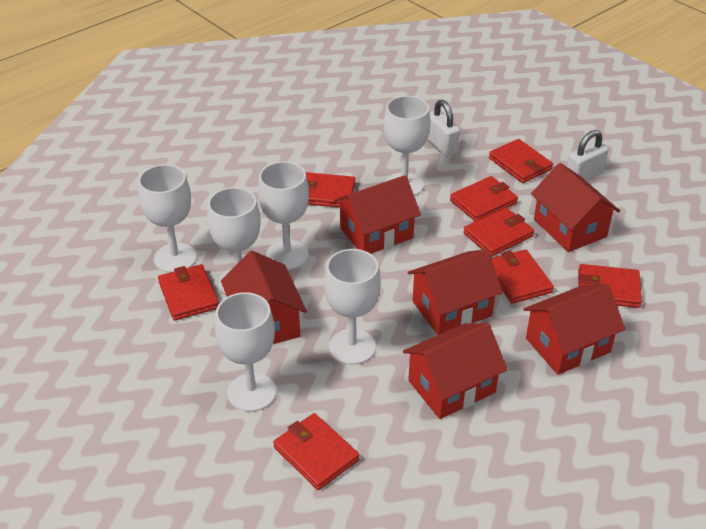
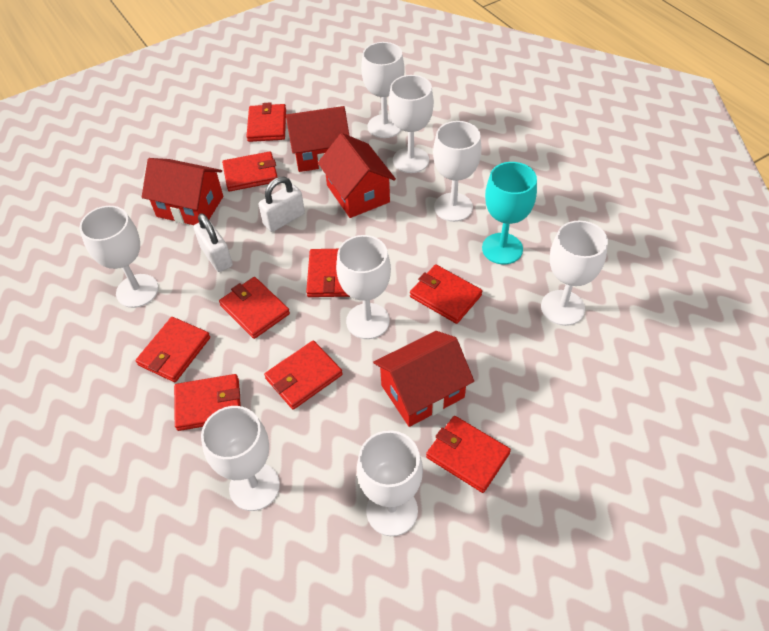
red house: [221,251,307,344] [334,175,421,254] [403,323,508,419] [408,249,503,335] [523,284,625,375] [531,163,620,252] = 6 -> [142,158,223,225] [286,106,349,172] [318,133,396,218] [373,331,474,427] = 4
red wallet: [158,264,219,321] [273,413,359,490] [306,172,355,208] [450,176,518,221] [463,207,534,257] [489,139,553,183] [491,249,554,304] [578,264,642,308] = 8 -> [136,317,210,382] [174,374,241,431] [219,277,290,339] [222,151,278,192] [246,102,286,142] [264,341,343,410] [306,249,350,297] [410,264,482,324] [426,416,511,493] = 9
turquoise goblet: none = 0 -> [482,162,537,264] = 1
white goblet: [138,164,197,273] [207,187,261,294] [215,292,276,412] [258,161,309,270] [324,249,381,365] [383,96,431,196] = 6 -> [79,206,158,308] [201,406,280,511] [336,235,391,339] [357,430,423,536] [361,42,405,138] [388,75,434,173] [433,121,482,222] [541,221,608,326] = 8

